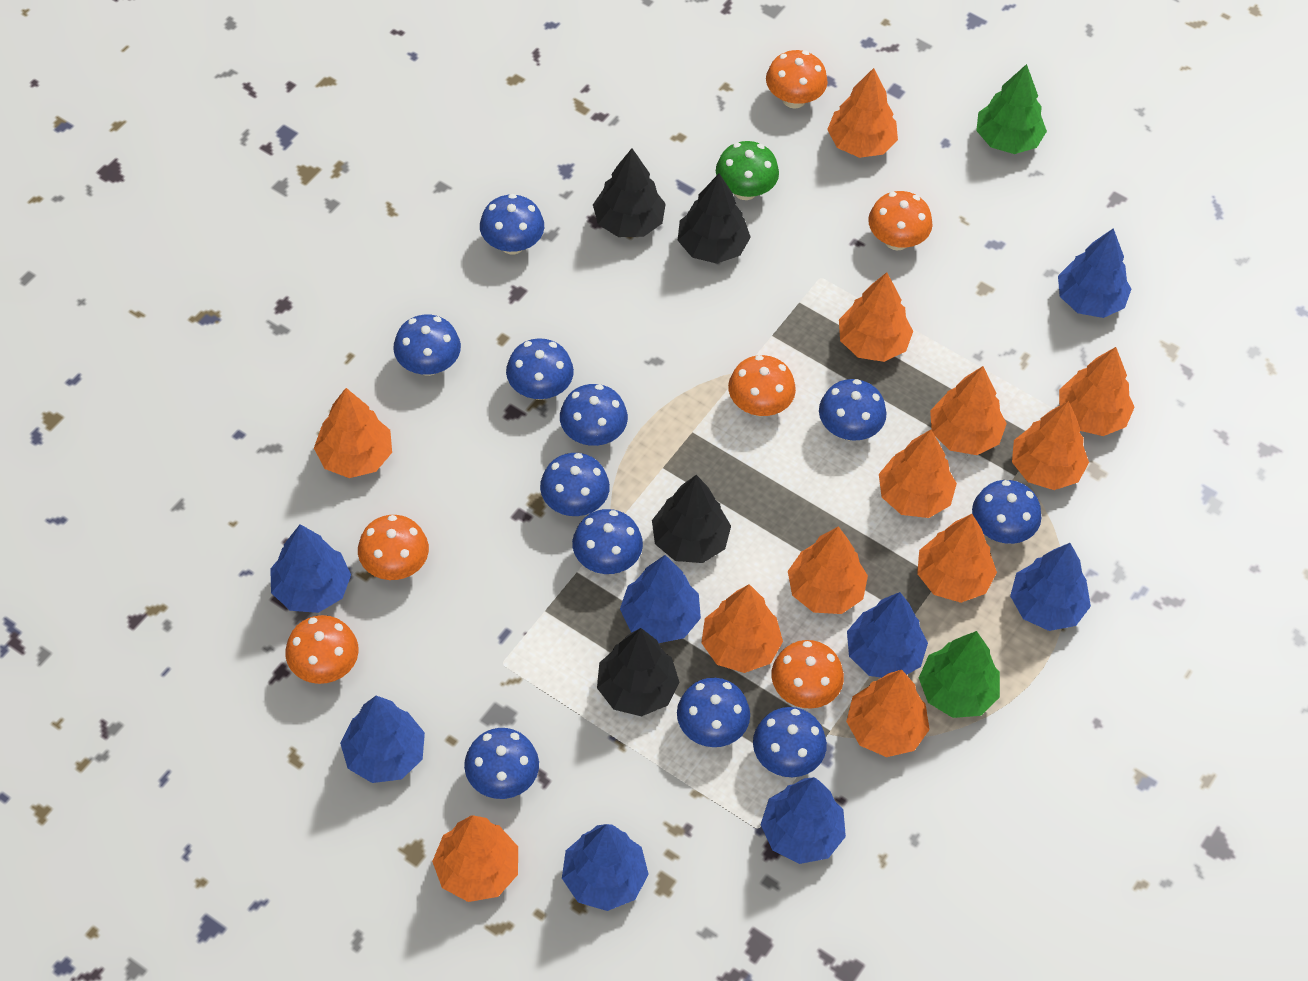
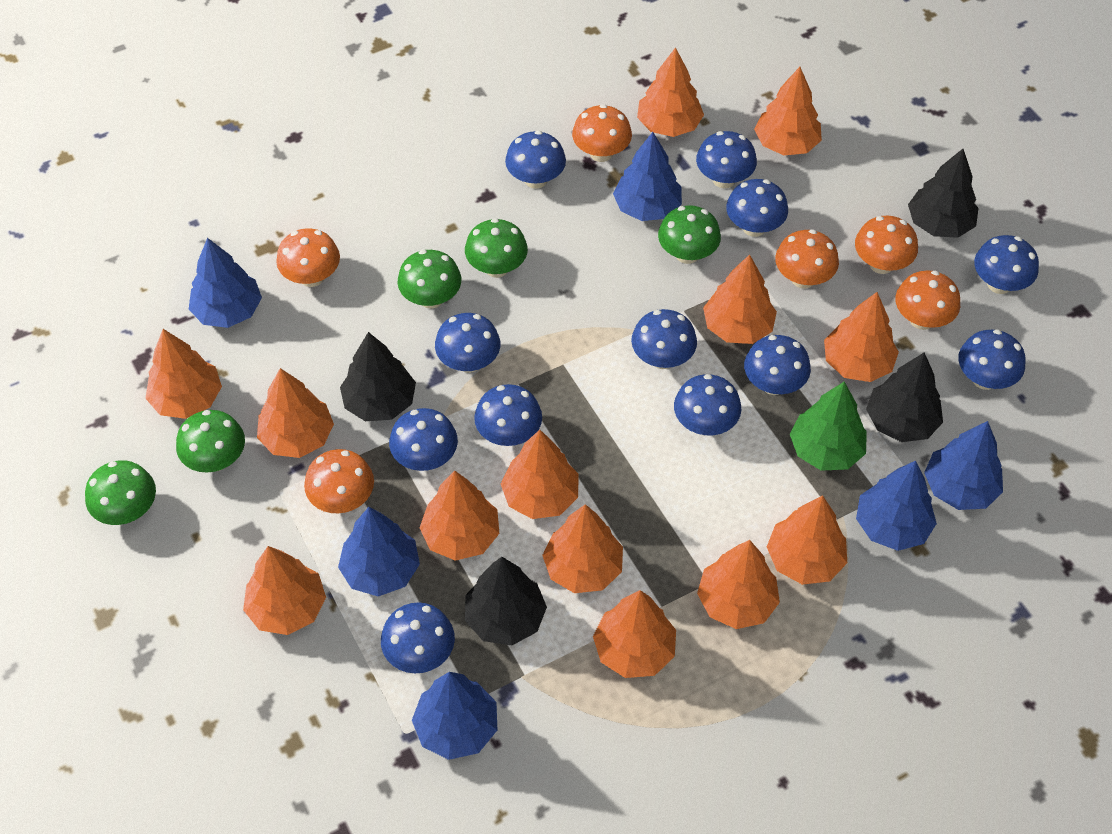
blue mushroom: [393,315,461,376] [464,728,539,799] [480,194,544,254] [506,338,574,400] [540,453,610,516] [560,384,628,446] [572,509,643,574] [677,678,750,747] [753,707,827,777] [819,379,886,441] [972,480,1041,544] = 11 -> [381,602,455,673] [389,408,458,471] [435,313,500,373] [474,384,542,446] [505,131,566,189] [631,309,697,369] [674,374,741,435] [696,131,757,188] [726,179,788,237] [744,335,811,395] [958,329,1025,390] [974,235,1039,294] = 12
blue tree: [270,524,351,613] [340,696,425,783] [562,824,649,911] [620,555,701,643] [761,777,846,864] [847,592,928,678] [1010,543,1091,631] [1058,228,1131,318] = 8 -> [189,238,262,328] [338,507,420,597] [412,672,497,760] [613,132,682,221] [856,461,937,551] [924,421,1003,510] = 6
green mushroom: [716,141,779,200] = 1 -> [85,460,156,525] [176,410,245,473] [398,250,461,309] [465,218,528,278] [658,205,721,264] = 5
green tree: [919,631,1000,718] [976,64,1047,154] = 2 -> [790,381,867,471] = 1
orange tree: [314,388,392,478] [432,815,518,902] [701,584,783,673] [788,526,868,614] [827,68,898,158] [839,272,913,362] [846,670,930,757] [879,430,957,518] [917,514,997,603] [930,366,1007,455] [1012,401,1089,490] [1059,347,1134,436] = 12 -> [145,329,222,419] [243,546,326,635] [257,368,334,458] [420,471,499,561] [501,430,579,519] [542,504,623,593] [593,590,676,678] [637,47,704,137] [697,540,780,629] [703,254,777,344] [754,67,822,155] [767,495,847,585] [824,292,899,382] = 13

